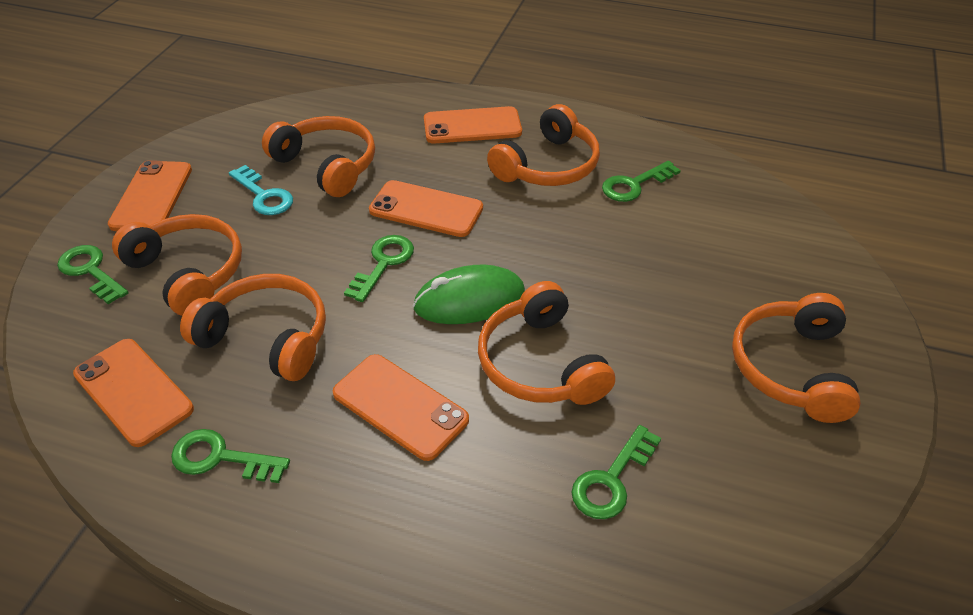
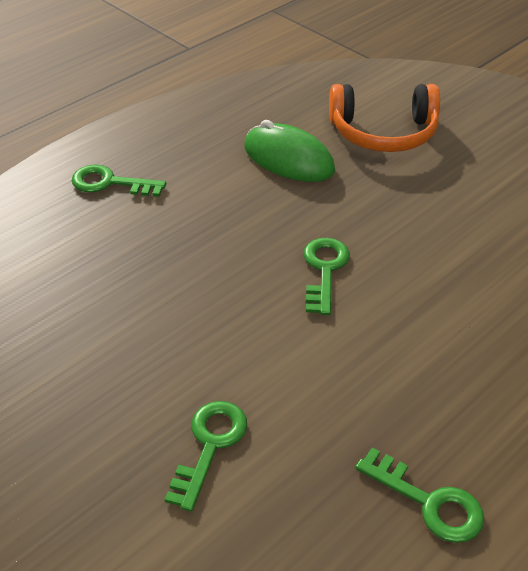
green key: [57,245,129,304] [171,429,290,483] [344,235,414,302] [571,425,661,519] [602,161,681,202] = 5 -> [72,165,166,197] [164,401,247,512] [303,238,350,315] [356,447,484,543] = 4
orange headphones: [112,214,242,316] [180,274,326,381] [262,116,375,197] [478,281,615,405] [487,104,600,186] [732,293,861,423] = 6 -> [329,84,440,152] = 1
orange phone: [73,339,194,447] [108,160,192,231] [333,354,469,461] [369,180,483,237] [424,106,522,144] = 5 -> none = 0
turquoise key: [229,165,293,215] = 1 -> none = 0

